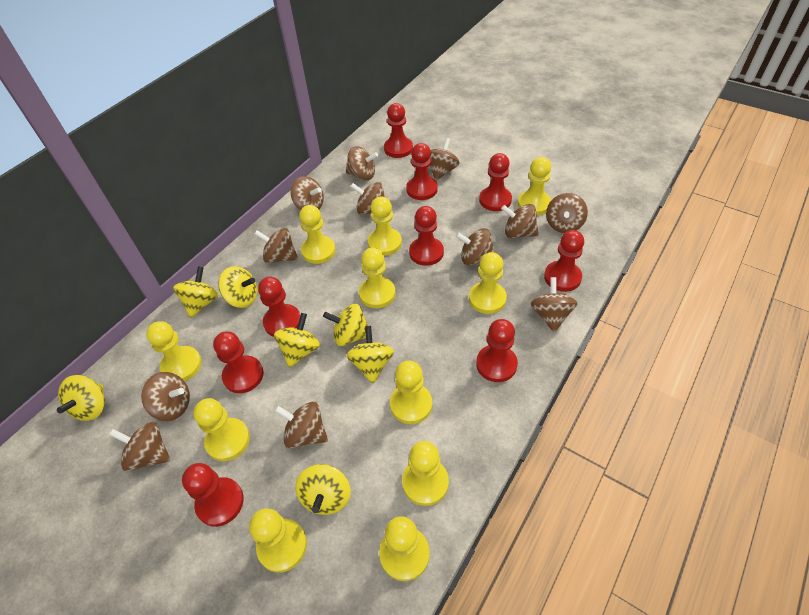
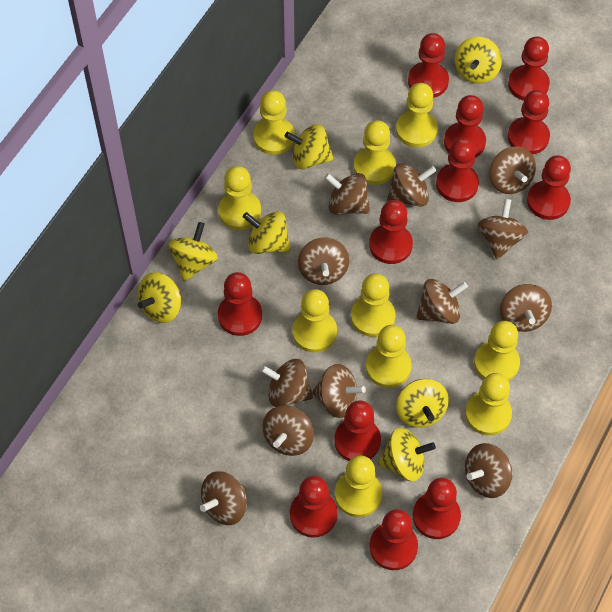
red pawn: [182,463,244,527] [213,331,264,393] [258,277,301,337] [384,103,413,158] [406,143,438,200] [409,206,444,266] [476,319,518,382] [479,153,512,211] [544,230,584,292] = 9 -> [218,272,262,336] [290,476,338,538] [334,400,381,461] [369,200,413,264] [369,509,418,570] [408,33,449,98] [413,478,461,539] [436,138,479,202] [444,95,486,158] [508,36,550,101] [508,90,550,154] [527,155,571,220] = 12
yellow pawn: [146,321,202,381] [193,398,250,461] [249,508,307,573] [299,205,336,264] [359,248,396,308] [368,197,402,256] [379,516,430,581] [390,361,432,424] [402,441,449,506] [469,252,507,314] [518,157,551,215] = 11 -> [218,166,261,230] [253,90,295,155] [292,289,337,353] [335,456,382,517] [351,273,395,337] [354,120,396,185] [366,325,411,388] [396,83,438,148] [465,373,512,436] [474,321,520,381] = 10

